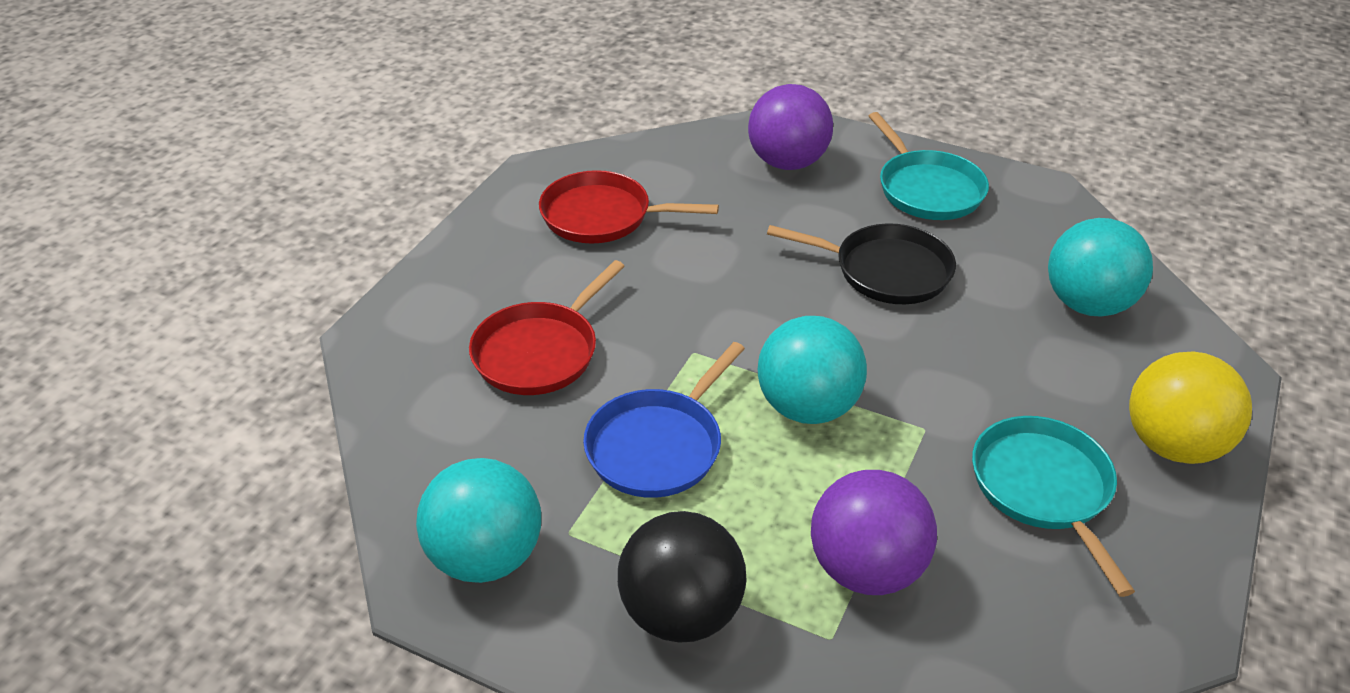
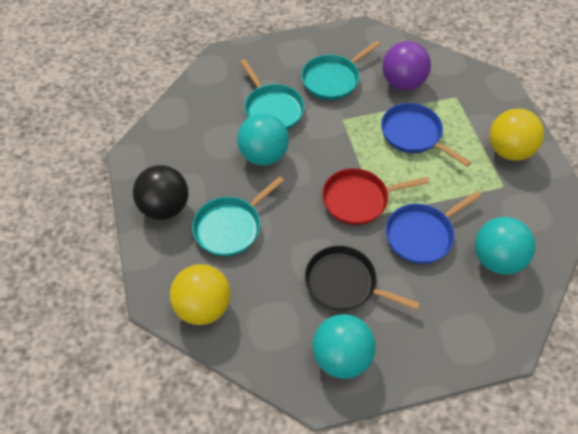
blue pan: [583,342,745,498] = 1 -> [381,103,471,167] [386,191,481,264] = 2
purple ball: [748,84,833,170] [811,470,937,595] = 2 -> [382,41,431,90] = 1
red pan: [469,260,625,395] [539,170,719,243] = 2 -> [322,168,429,225] = 1
turquoise pan: [869,112,989,220] [972,416,1135,597] = 2 -> [192,176,284,256] [240,59,305,130] [301,41,381,100] = 3
yellow ball: [1129,351,1252,464] = 1 -> [170,264,230,325] [489,109,544,161] = 2

